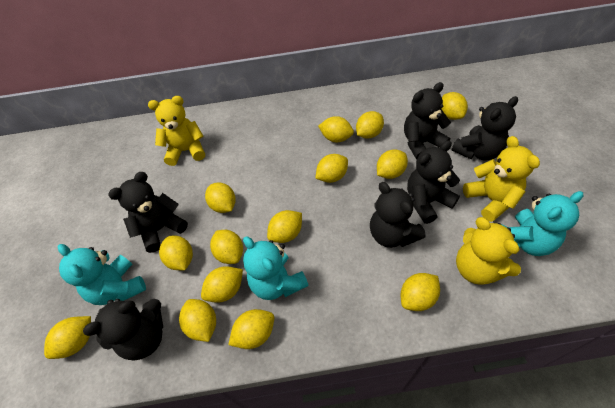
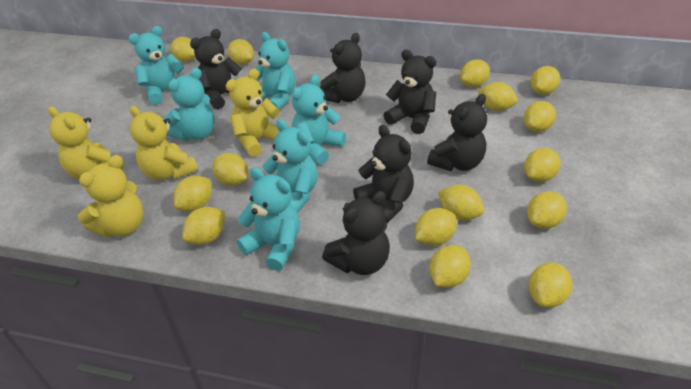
turquoise teddy bear: [58,244,146,305] [243,236,309,300] [501,191,584,256] = 3 -> [128,26,184,105] [163,68,215,141] [237,167,300,271] [255,32,295,110] [262,119,318,213] [292,75,346,165] = 6
yellow lemon: [44,316,91,359] [159,236,193,270] [179,299,216,342] [201,266,243,303] [205,183,236,213] [210,230,243,264] [229,309,274,349] [267,210,302,243] [315,154,348,183] [318,116,354,142] [356,111,384,139] [377,149,408,179] [401,273,440,311] [442,92,468,120] = 14 -> [171,37,195,62] [173,176,212,211] [182,207,225,245] [212,153,248,186] [228,39,254,65] [415,208,457,246] [429,245,471,288] [438,185,484,220] [460,59,490,87] [478,82,518,111] [524,101,556,132] [524,148,561,182] [527,191,567,229] [529,262,572,308] [531,66,560,95] = 15
yellow teddy bear: [148,96,205,166] [456,217,521,285] [463,136,540,222] = 3 -> [48,106,124,179] [78,155,143,237] [130,106,198,180] [226,69,281,157] = 4

